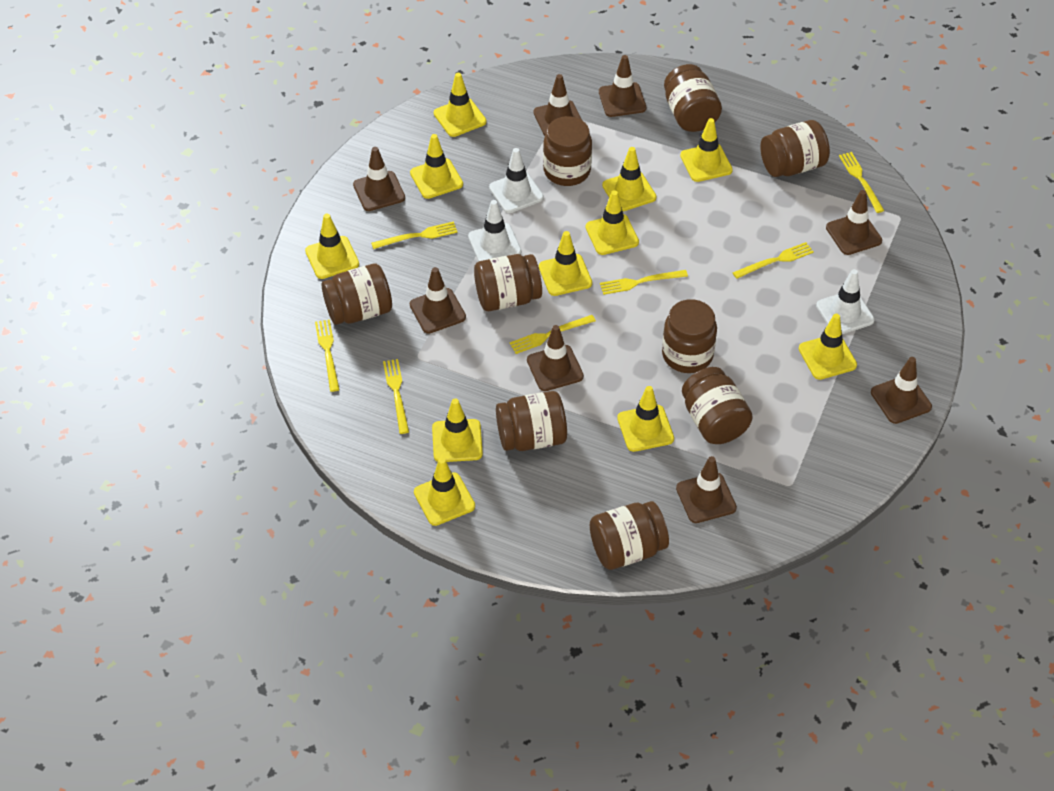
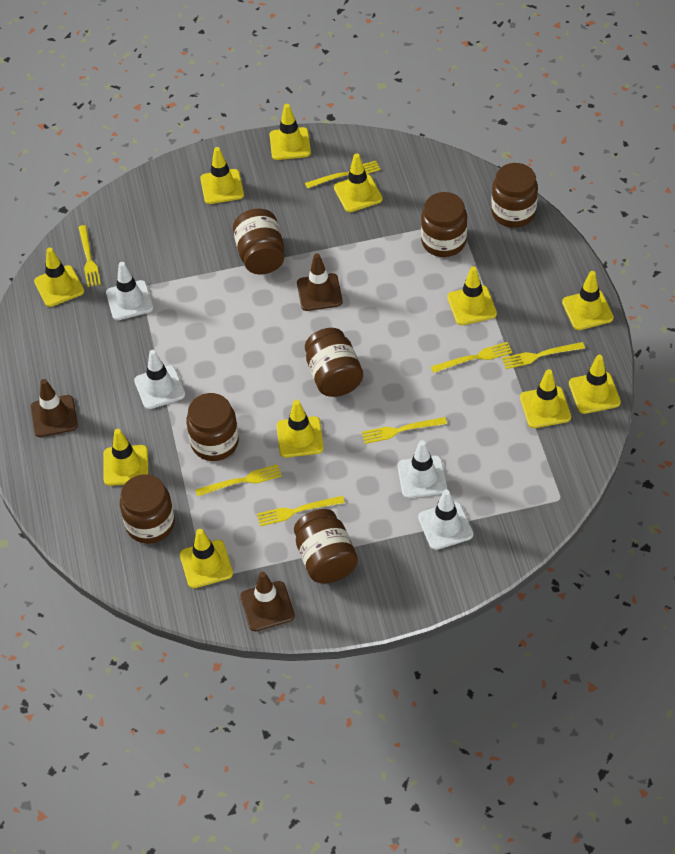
brown jar: [322,264,392,325] [474,254,542,311] [496,391,567,451] [543,116,592,186] [590,501,669,570] [662,299,717,373] [664,64,722,132] [682,367,753,444] [760,120,830,177] = 9 -> [120,474,175,544] [186,393,239,461] [233,209,284,275] [294,509,358,584] [305,328,363,397] [421,192,467,257] [491,163,538,228] = 7
brown traffic cone: [353,147,405,211] [410,267,466,333] [527,325,584,391] [534,74,582,136] [599,55,646,117] [676,456,737,523] [826,190,882,255] [871,357,932,424] = 8 -> [30,379,78,437] [240,571,295,631] [297,253,343,311] = 3
white traffic cone: [468,200,521,261] [489,148,544,213] [816,269,875,334] = 3 -> [106,262,153,320] [134,350,185,409] [398,440,447,498] [418,490,473,550] = 4

